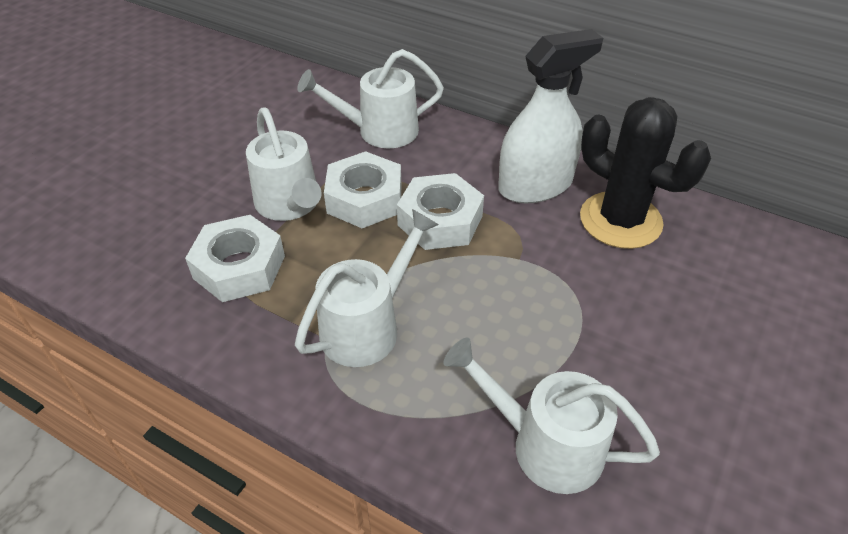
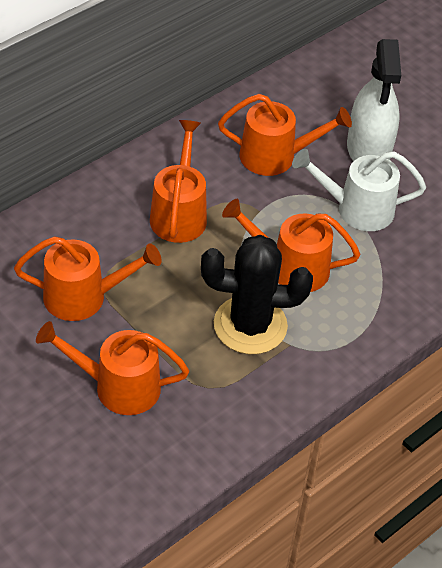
orange watering can: none = 0 -> [14,236,162,321] [36,321,189,415] [150,120,207,243] [218,94,352,176] [222,199,360,292] = 5
white nut: [185,215,285,302] [324,151,402,228] [397,173,484,250] = 3 -> none = 0
white watering can: [246,107,322,221] [295,209,439,367] [297,49,444,148] [443,337,660,494] = 4 -> [292,149,426,231] = 1

